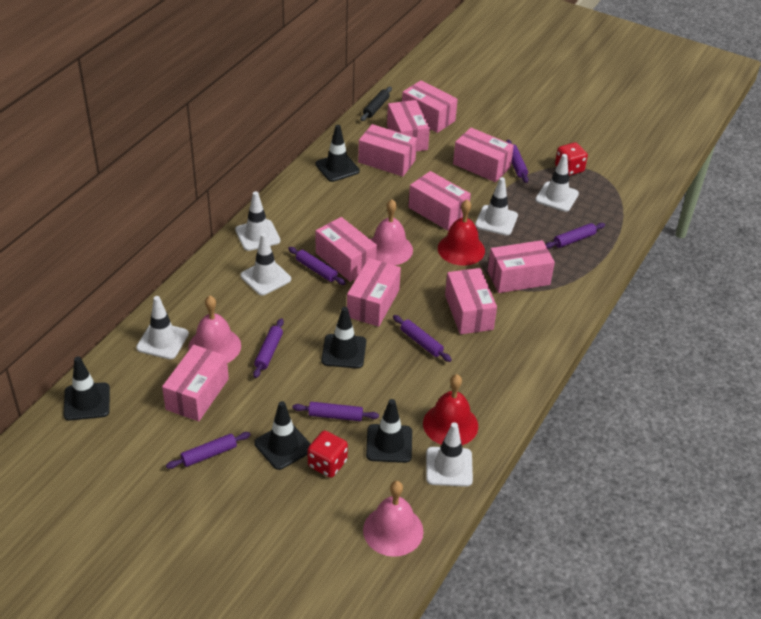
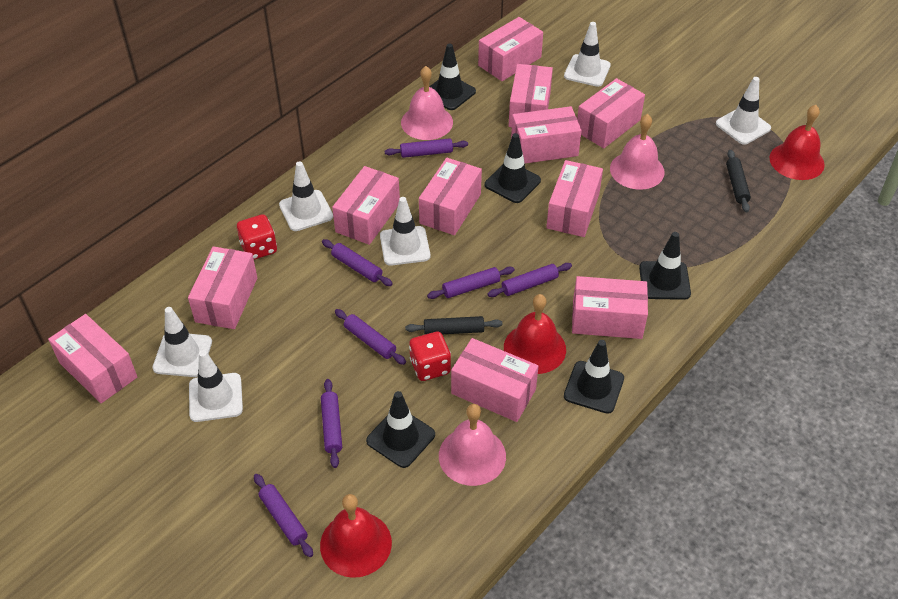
black rolling pin: [361,87,392,121] = 1 -> [405,316,502,334] [726,150,751,213] = 2
pink box: [162,345,229,421] [316,217,377,282] [347,258,401,327] [358,124,417,177] [387,100,430,152] [402,80,458,133] [408,171,471,231] [445,268,497,334] [453,128,514,182] [488,240,555,293] = 10 -> [48,314,137,403] [188,246,257,329] [332,166,400,245] [419,158,482,235] [451,338,539,422] [478,17,543,81] [509,64,553,127] [511,106,582,164] [546,160,603,237] [572,276,648,339] [577,78,645,148] = 11
red bell: [423,374,478,445] [438,200,485,266] = 2 -> [320,494,392,578] [504,294,566,374] [769,105,825,180] = 3

